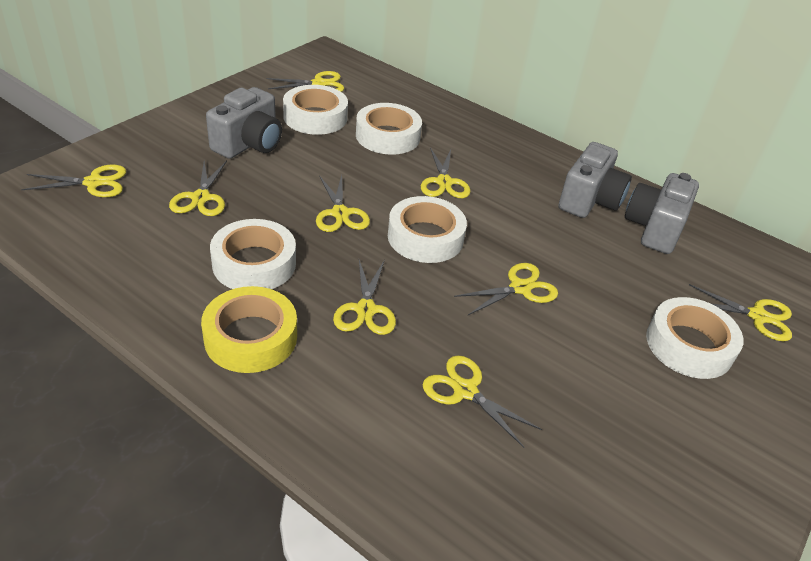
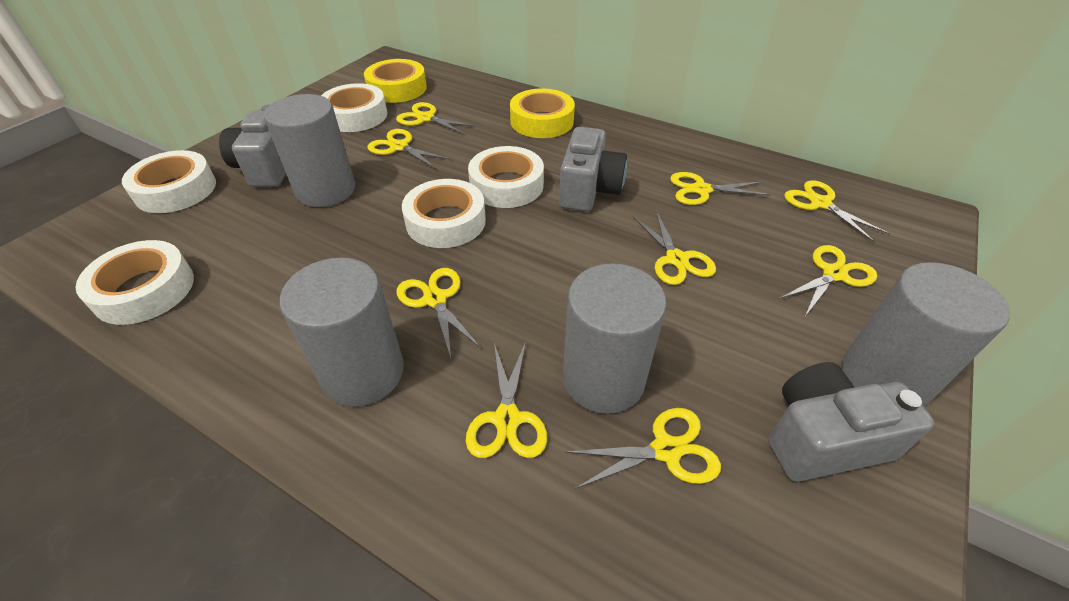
grey cylinder: none = 0 -> [264,94,355,207] [280,258,404,407] [563,264,667,414] [842,262,1010,407] = 4
yellow tape: [201,286,297,373] = 1 -> [364,59,427,103] [510,89,575,138] = 2

